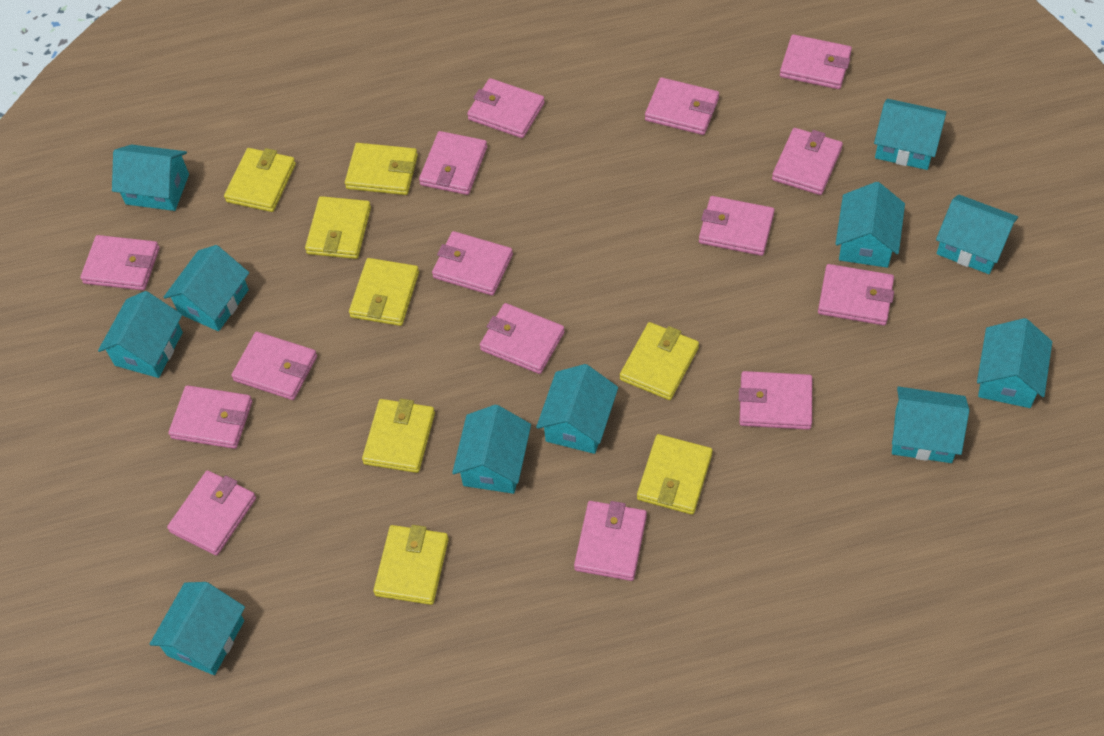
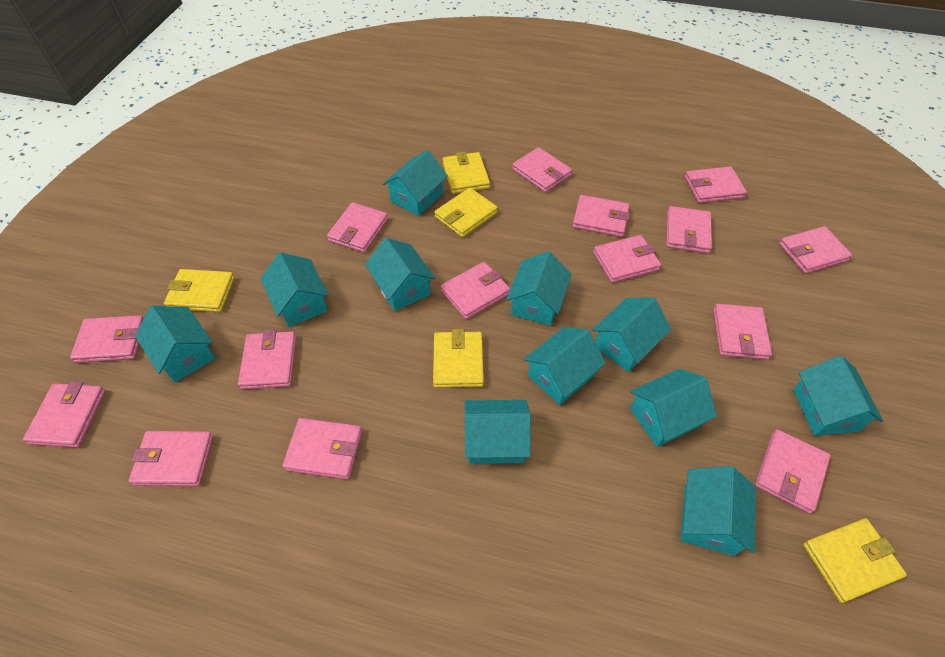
yellow wallet: [224,148,296,212] [305,196,371,259] [345,143,418,195] [349,258,419,326] [362,399,435,473] [373,525,449,605] [620,322,699,400] [637,434,713,515] = 8 -> [164,269,235,312] [433,329,484,388] [434,188,498,238] [442,152,490,194] [803,518,907,603] = 5

